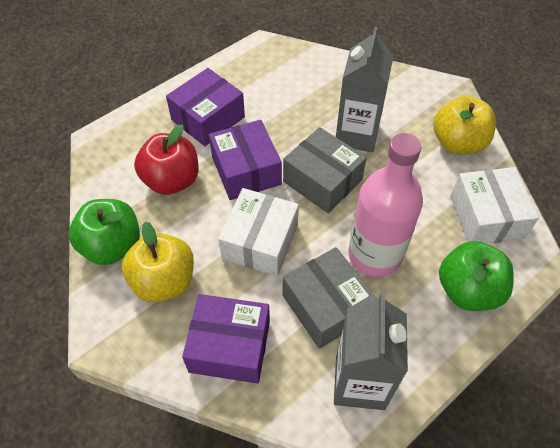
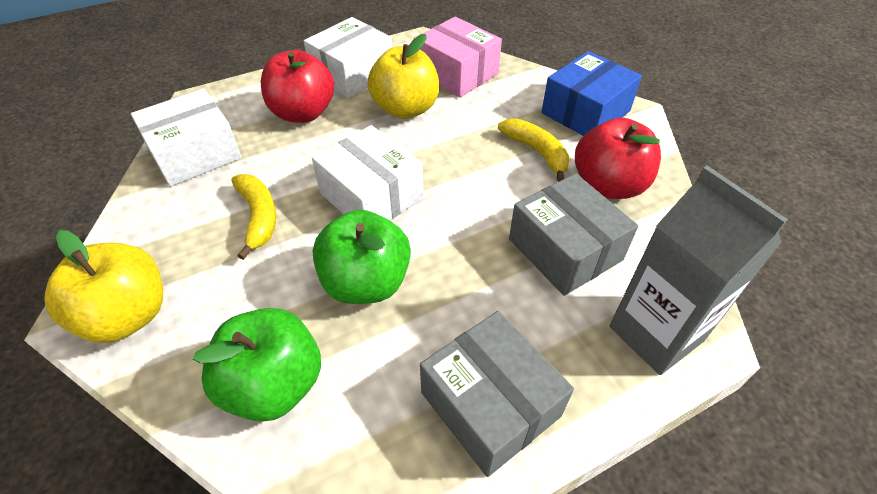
blue box: none = 0 -> [541,51,642,136] = 1
grey carton: [334,293,408,410] [336,27,394,152] = 2 -> [610,166,788,375] = 1
pink bottle: [348,133,423,277] = 1 -> none = 0
pink box: none = 0 -> [414,17,502,98] = 1
purple box: [166,68,245,146] [182,294,270,384] [209,120,282,200] = 3 -> none = 0
red apple: [134,125,199,195] = 1 -> [261,50,334,123] [575,118,661,199] = 2
white box: [218,188,299,276] [450,167,539,244] = 2 -> [131,88,242,187] [304,17,392,98] [312,125,424,220] = 3
yellow banana: none = 0 -> [232,174,276,260] [498,118,569,182] = 2

